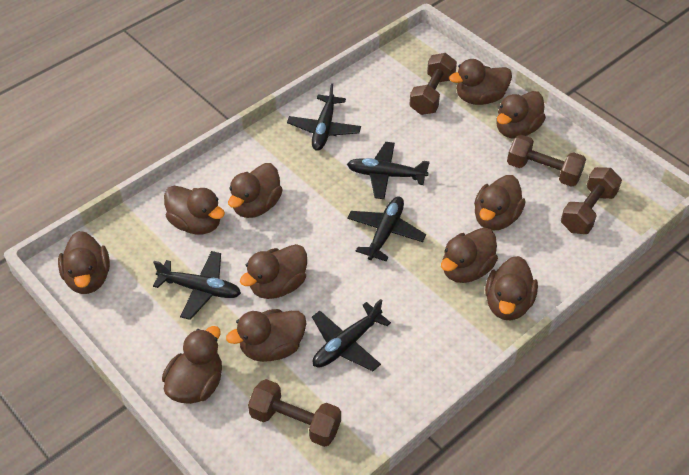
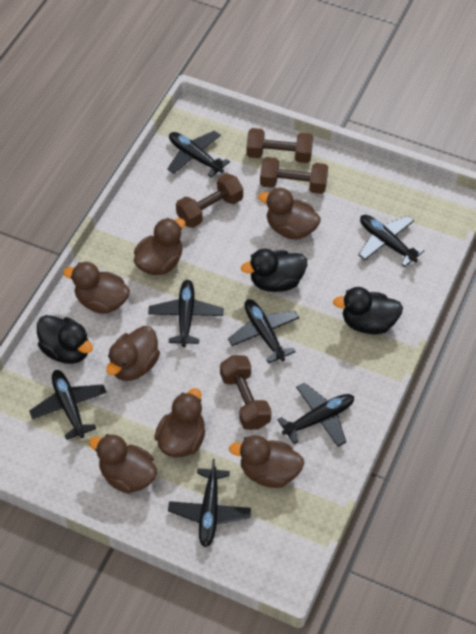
black duck: none = 0 -> [37,315,93,364] [241,249,307,292] [333,287,403,335] = 3
black plane: [153,251,241,320] [287,83,361,151] [312,299,391,371] [347,142,430,199] [347,197,426,262] = 5 -> [29,370,107,440] [148,280,223,347] [167,131,230,178] [168,459,251,547] [228,299,299,364] [277,383,354,447] [358,215,425,267] = 7
brown duck: [58,231,110,294] [162,326,222,404] [164,186,225,235] [226,309,306,362] [228,163,283,218] [240,244,307,299] [441,228,498,283] [449,59,512,105] [474,175,525,231] [485,256,538,320] [497,91,546,139] = 11 -> [63,262,130,314] [89,434,157,494] [106,326,160,381] [134,218,186,275] [154,388,205,457] [229,435,304,488] [258,188,321,239] = 7

